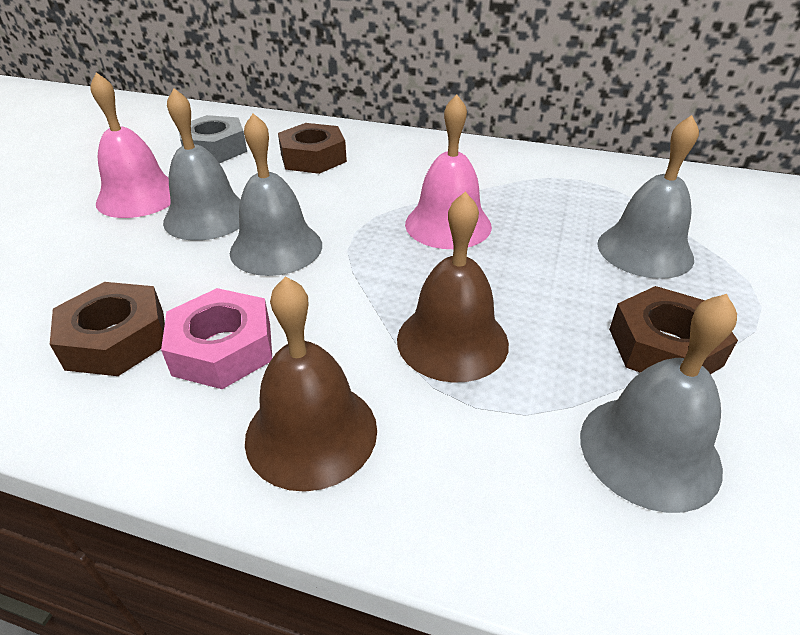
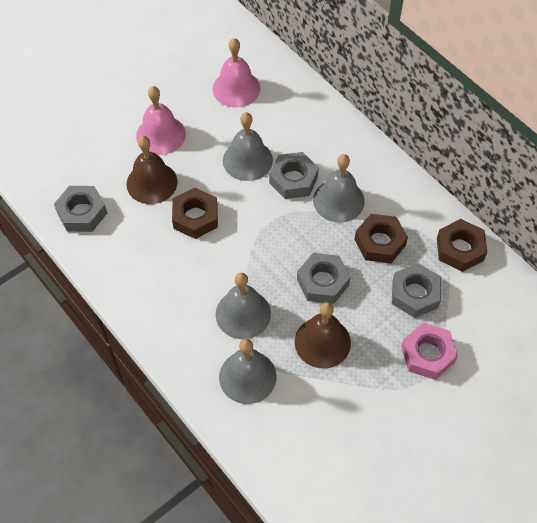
grey nut: [179,115,247,163] = 1 -> [54,186,107,232] [269,152,319,199] [297,253,351,304] [392,263,441,318] = 4

